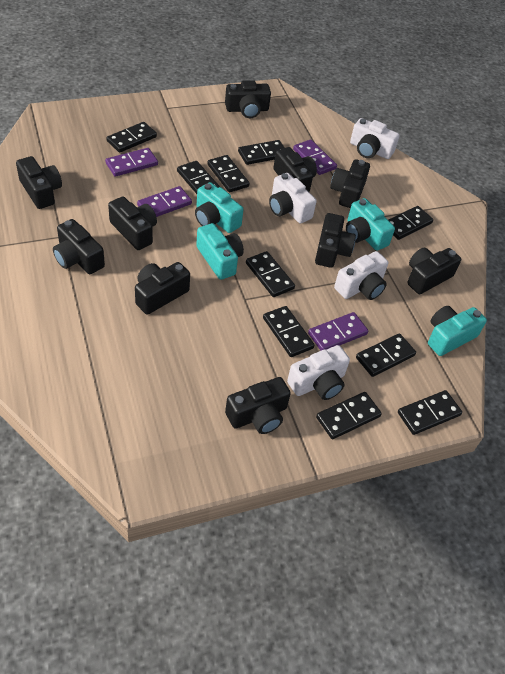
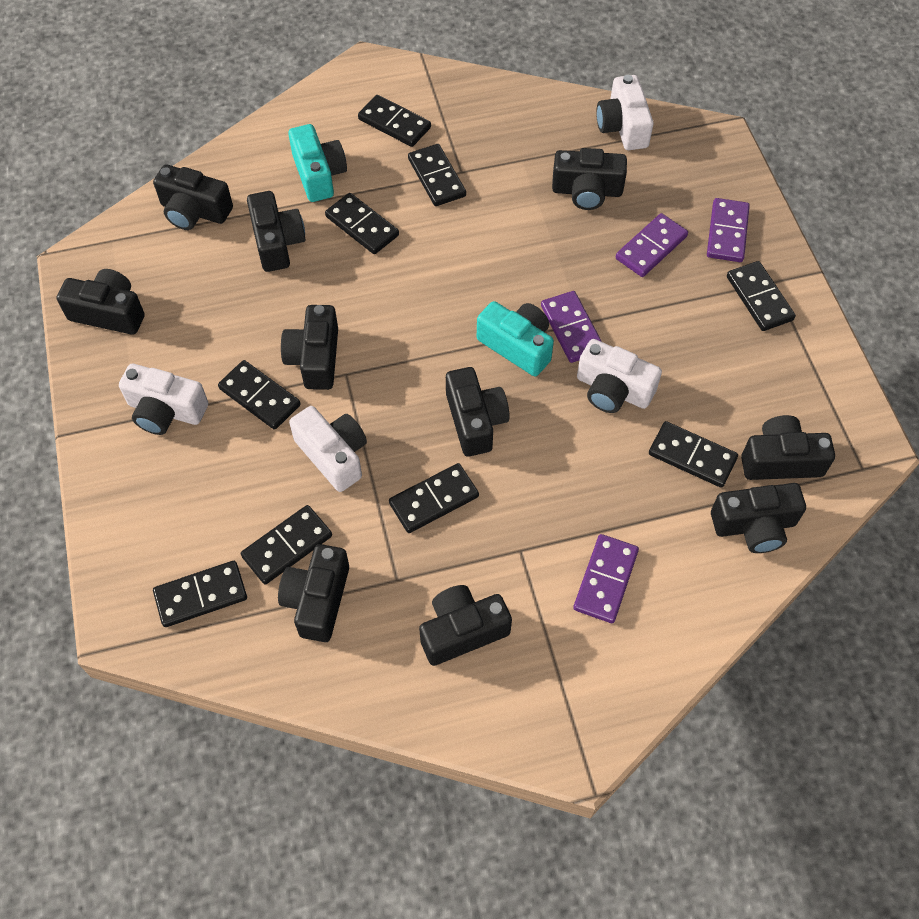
black domino: [107,122,157,153] [177,161,220,194] [207,155,250,192] [238,140,285,165] [246,251,295,297] [263,306,314,357] [316,392,382,439] [356,333,416,377] [388,206,433,240] [398,390,462,435] = 10 -> [153,561,247,627] [218,360,300,430] [241,505,332,585] [325,193,399,254] [358,95,431,147] [389,463,479,533] [408,144,466,206] [649,421,738,488] [727,261,796,331] = 9
turquoise camera: [195,182,244,233] [196,223,244,280] [346,198,395,251] [428,306,487,356] = 4 -> [289,124,347,202] [477,301,554,376] = 2

